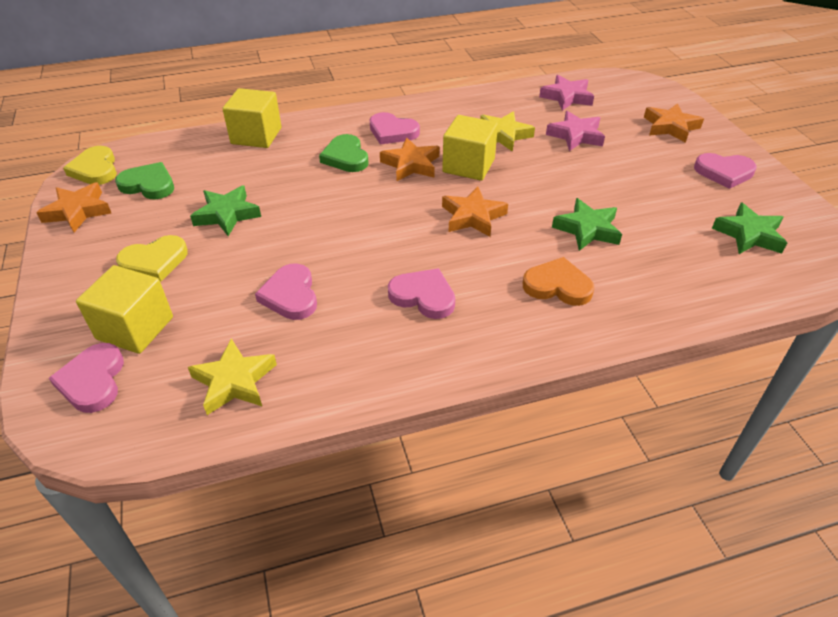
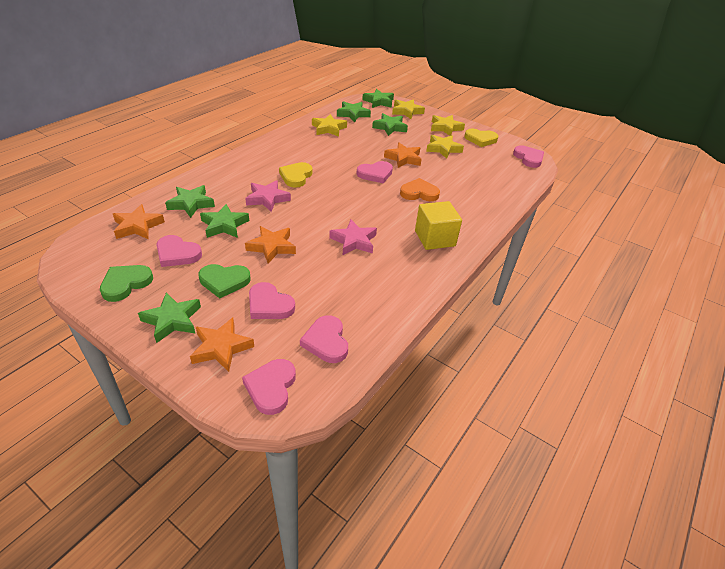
green star: [190,186,261,236] [552,198,622,251] [712,202,787,254] = 3 -> [138,292,201,343] [165,185,215,218] [200,204,249,238] [337,101,371,122] [362,89,394,108] [372,113,408,136] = 6
pink heart: [49,343,124,413] [255,263,317,320] [370,112,420,145] [388,268,455,319] [694,153,757,189] = 5 -> [156,235,202,267] [242,359,296,415] [249,282,295,319] [300,315,348,363] [357,161,393,183] [513,145,544,168] = 6
yellow cube: [76,265,173,354] [223,88,281,148] [442,115,498,181] = 3 -> [415,201,462,250] = 1
yellow star: [188,339,277,415] [480,111,535,152] = 2 -> [312,114,347,137] [392,99,425,119] [426,135,464,159] [431,115,465,136] = 4

